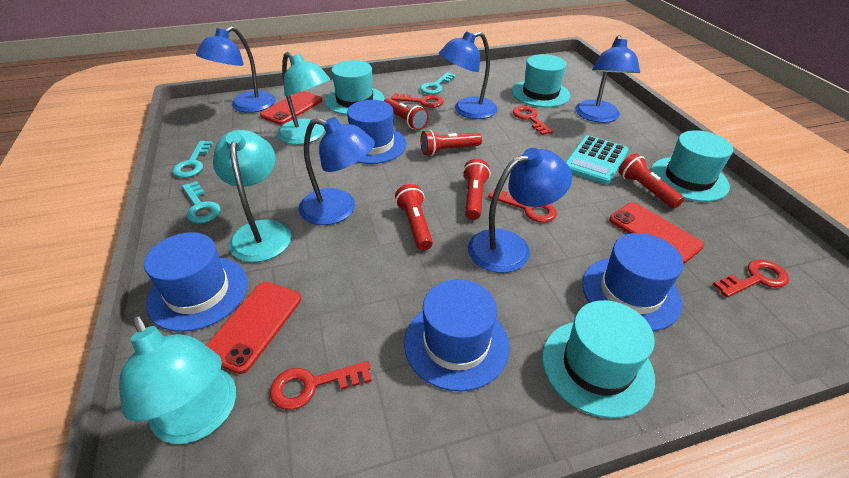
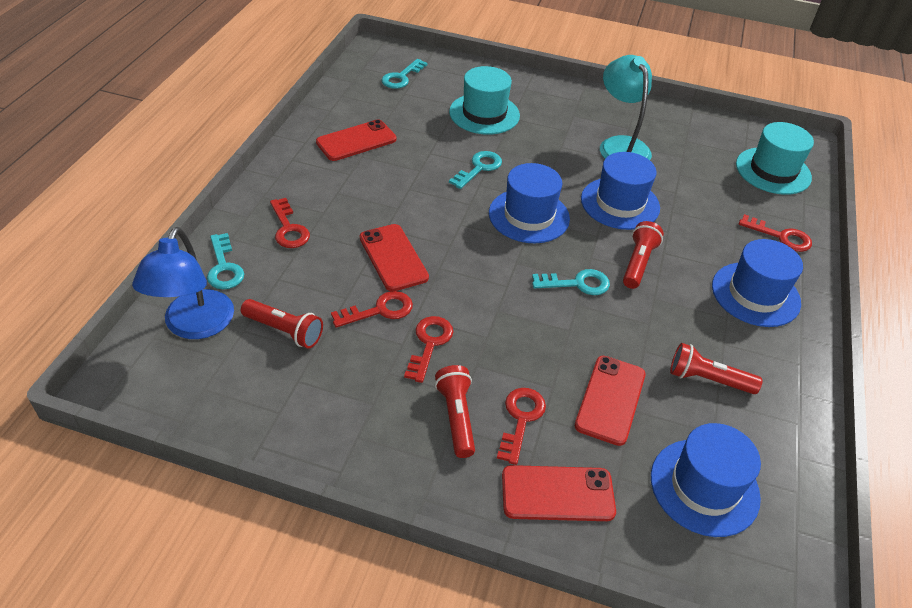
blue lamp: [196,26,275,113] [298,117,375,225] [439,31,498,119] [468,148,572,273] [575,35,640,123] = 5 -> [132,227,234,339] = 1
red flashlight: [384,98,429,130] [395,184,433,251] [421,130,482,156] [462,159,490,220] [618,153,684,209] = 5 -> [241,299,323,348] [435,365,475,458] [623,221,664,289] [670,343,762,394] = 4
red phone: [206,282,301,374] [260,91,322,125] [609,203,704,264] = 3 -> [316,119,396,161] [360,224,429,291] [502,465,616,521] [575,356,646,446] = 4
turquoise calculator: [565,135,629,184] = 1 -> none = 0
turquoise hat: [325,60,385,115] [512,54,570,108] [542,300,655,418] [651,130,733,202] = 4 -> [449,66,520,135] [736,122,814,195] = 2
turquoise key: [172,141,213,178] [182,181,221,223] [420,72,456,94] = 3 -> [207,233,244,289] [382,59,428,89] [449,151,502,189] [532,269,610,295] = 4
turquoise lamp: [119,314,236,444] [213,130,291,262] [277,52,330,145] = 3 -> [600,55,652,160] = 1

